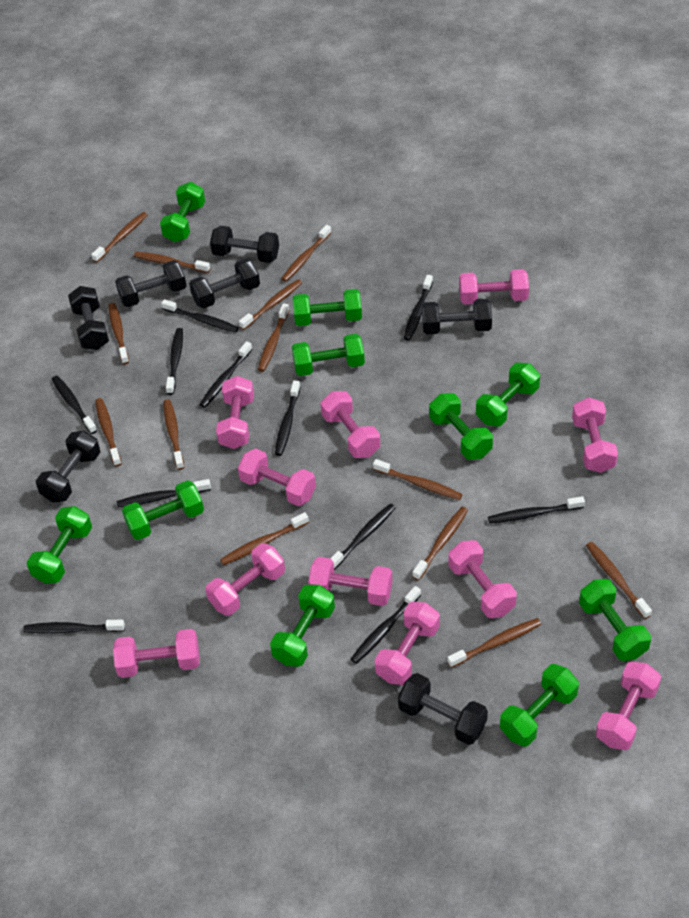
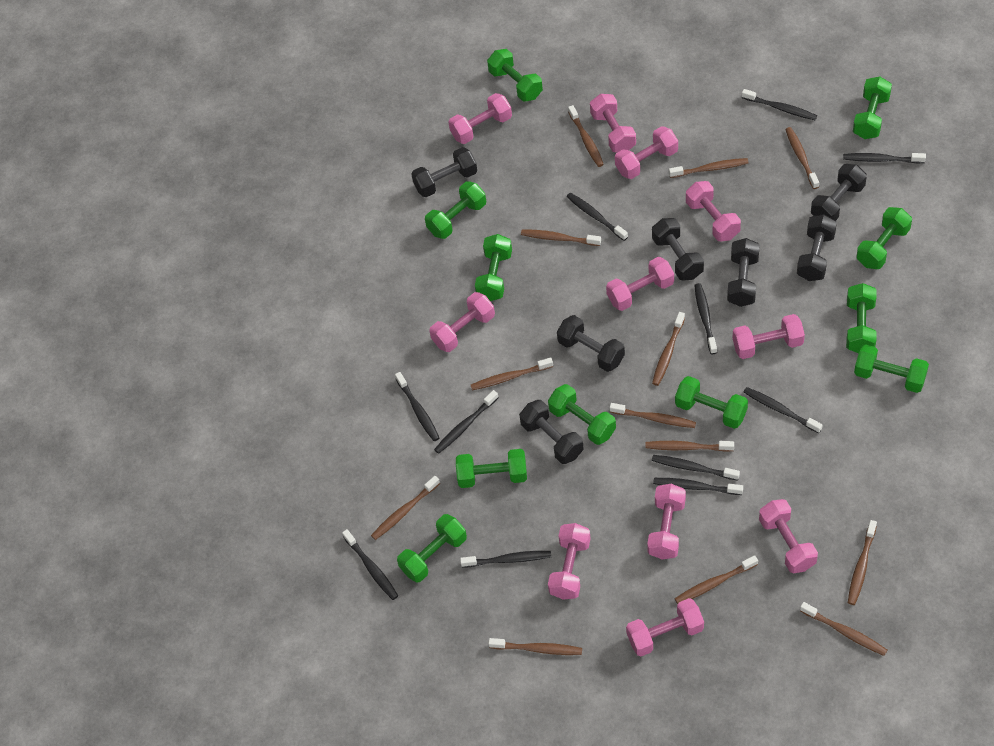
green dumbbell: [27,506,92,584] [122,480,204,540] [160,182,205,242] [270,585,335,667] [292,334,365,376] [293,289,362,326] [429,393,493,460] [476,363,540,426] [500,664,579,747] [579,579,651,661] = 10 -> [397,514,467,582] [425,181,486,239] [456,449,527,488] [475,234,512,301] [487,49,543,102] [548,384,616,445] [675,376,748,429] [846,283,877,353] [853,77,892,139] [854,344,929,393] [856,207,912,269] = 11

